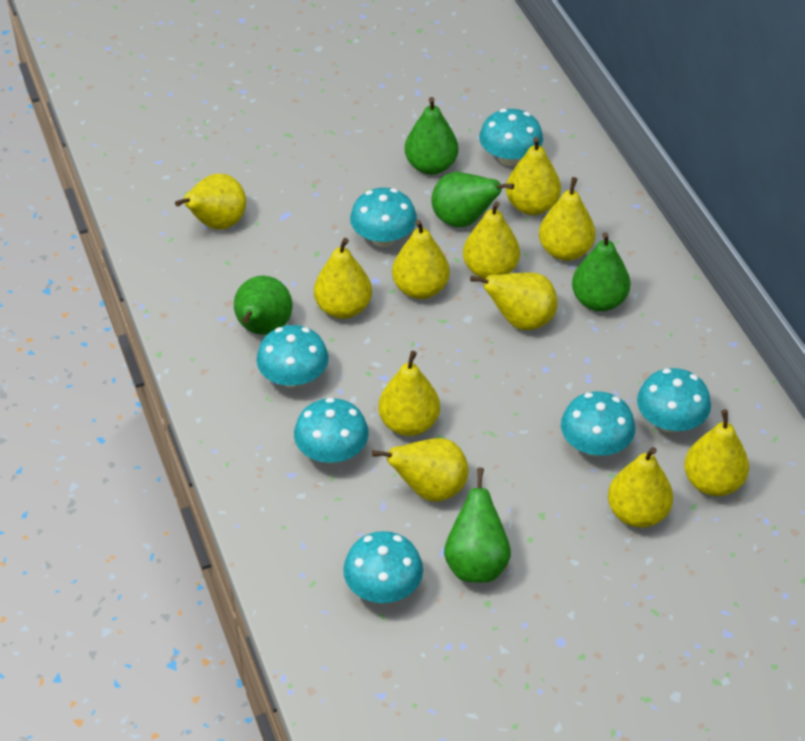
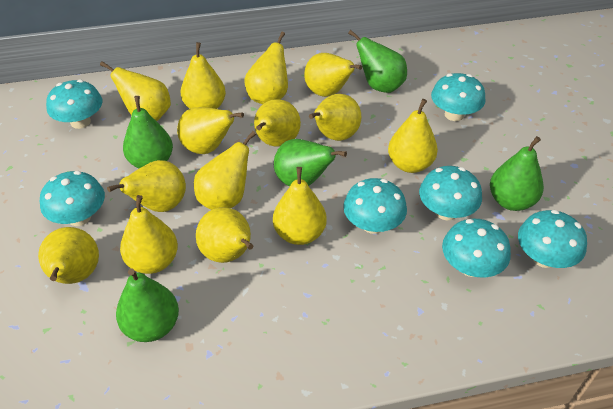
yellow pear: [175,174,246,229] [314,238,372,319] [372,438,468,502] [378,351,440,436] [392,220,450,299] [463,201,520,279] [470,272,558,330] [506,137,561,215] [539,177,596,261] [608,447,673,528] [684,410,749,496] = 11 -> [38,227,99,284] [100,61,171,121] [107,160,186,212] [120,195,178,274] [177,107,244,154] [181,42,226,109] [194,131,256,210] [196,207,254,263] [244,32,288,104] [254,99,301,146] [273,167,327,245] [304,53,362,97] [309,94,362,141] [388,99,438,173] = 14

